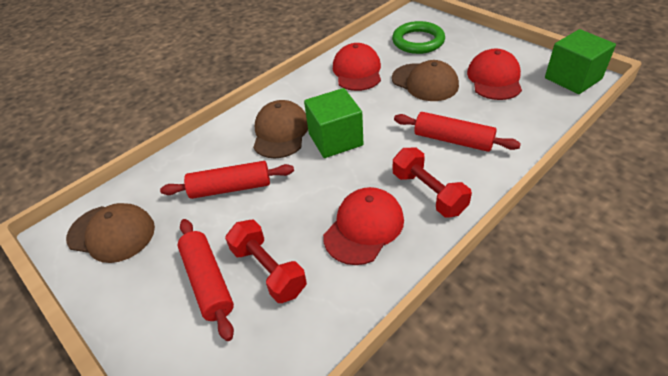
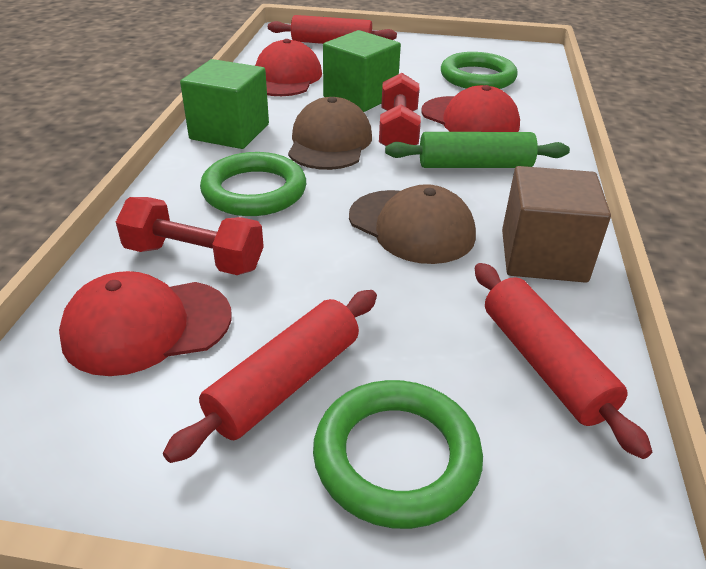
brown cap: [66,203,155,263] [253,100,308,159] [392,60,459,101] = 3 -> [288,97,372,170] [349,184,476,264] = 2
brown cube: none = 0 -> [502,166,611,283] = 1
green ring: [392,21,445,54] = 1 -> [200,152,306,216] [313,380,483,529] [441,52,518,89] = 3
green rolling pin: none = 0 -> [385,132,570,168] = 1

